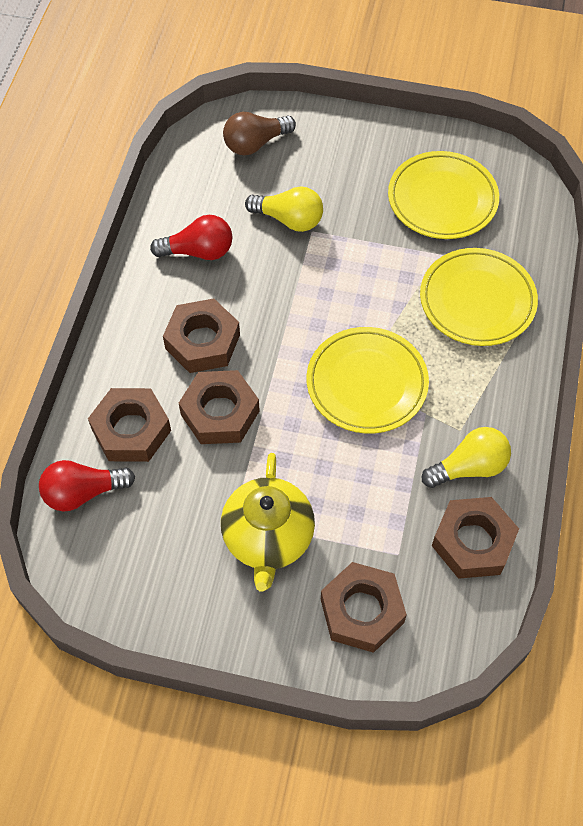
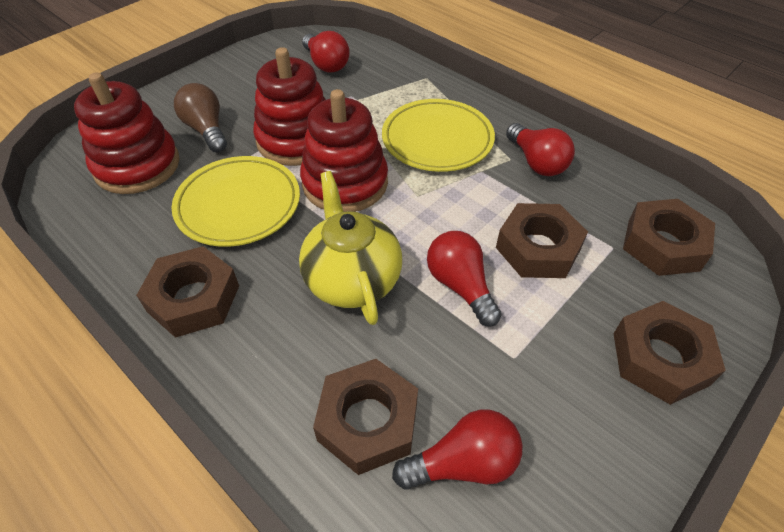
red light bulb: [39,460,135,512] [150,215,232,260] = 2 -> [302,31,350,73] [392,410,522,490] [427,231,502,327] [506,123,575,176] = 4
red stacking toy: none = 0 -> [74,72,180,194] [253,47,326,166] [300,89,388,212] = 3
yellow light bulb: [245,187,323,232] [422,427,511,488] = 2 -> none = 0
yellow plate: [307,327,429,434] [388,151,499,239] [420,248,538,346] = 3 -> [171,156,300,247] [382,99,495,172] = 2

